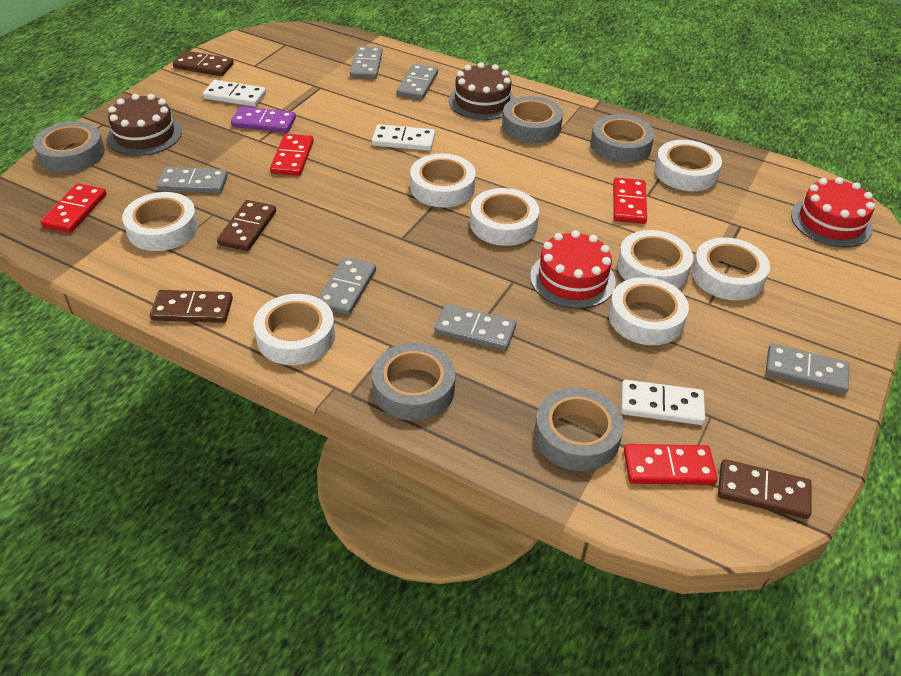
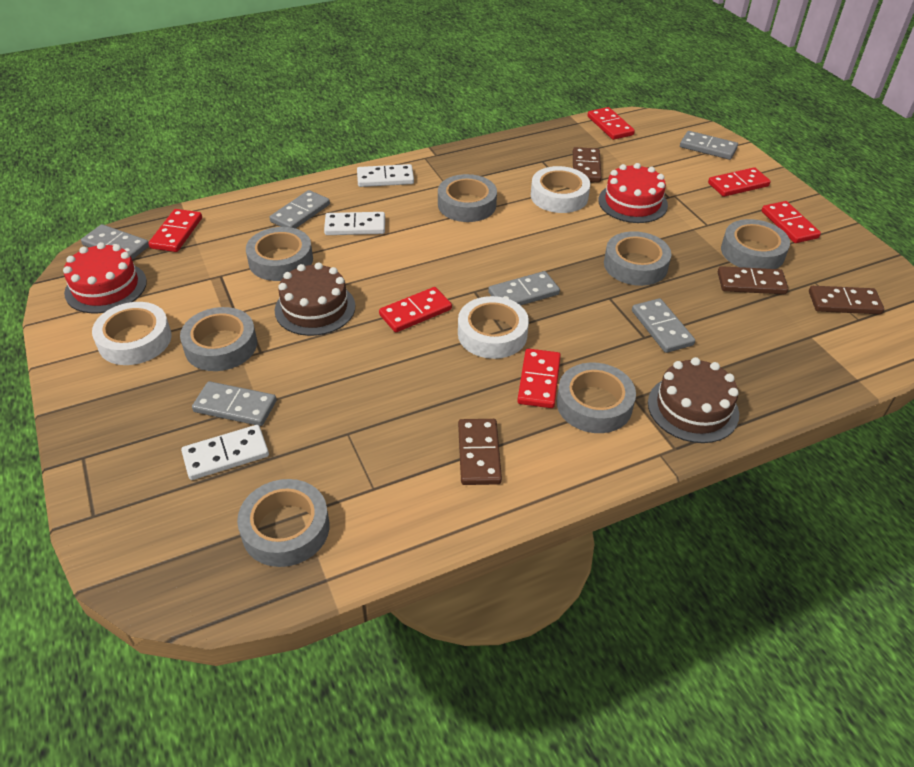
grey tape: [33,121,105,173] [372,343,456,421] [502,96,563,143] [534,388,624,471] [591,114,655,163] = 5 -> [180,307,257,371] [237,479,330,567] [246,227,313,281] [438,174,497,222] [557,362,636,433] [604,231,672,286] [721,219,790,269] = 7
purple domino: [231,106,296,133] = 1 -> none = 0
red domino: [40,183,106,233] [270,134,314,176] [613,178,647,224] [624,444,718,485] = 4 -> [148,209,202,252] [379,287,452,332] [517,348,561,408] [588,107,635,140] [708,167,771,197] [762,201,821,243] = 6
white tape: [122,192,198,251] [253,294,335,365] [410,153,476,207] [470,188,539,246] [609,277,689,345] [617,230,693,288] [654,140,722,191] [692,237,770,301] = 8 -> [92,302,172,365] [458,296,529,359] [531,166,590,213] = 3

